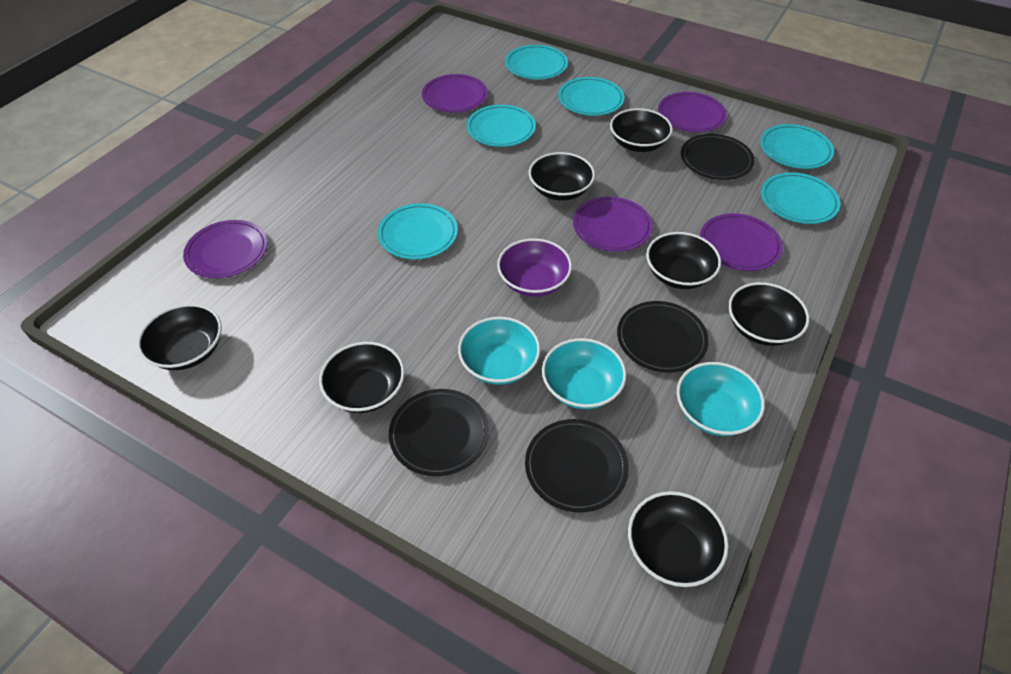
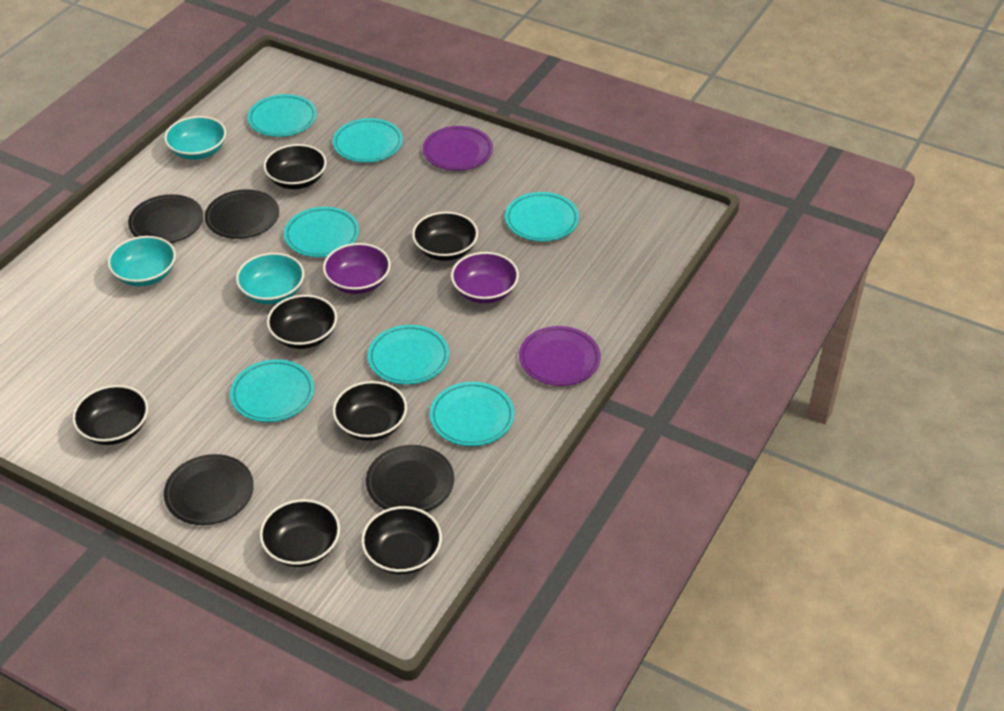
purple bowl: [497,238,572,297] = 1 -> [323,243,391,294] [451,252,519,303] = 2
purple plate: [183,220,267,278] [422,74,488,113] [573,197,652,252] [658,92,727,132] [700,213,783,271] = 5 -> [423,126,493,171] [519,326,601,386] = 2
turquoise plate: [378,203,458,259] [467,105,536,147] [505,45,568,80] [558,77,625,116] [760,124,834,169] [761,172,840,224] = 6 -> [230,359,314,422] [248,94,317,137] [284,207,359,257] [333,118,403,163] [368,325,449,385] [430,382,515,446] [505,192,579,242] = 7

